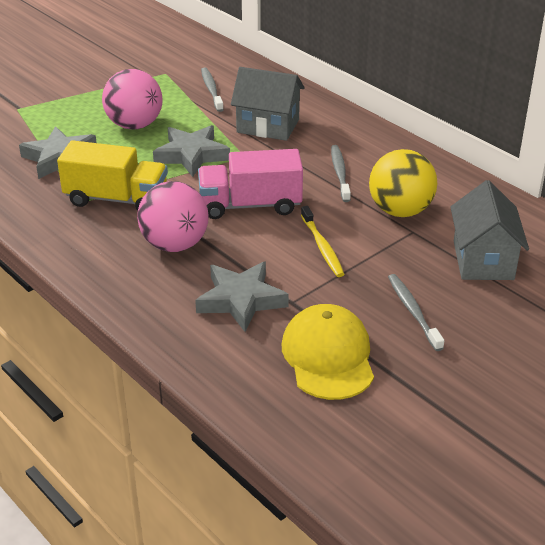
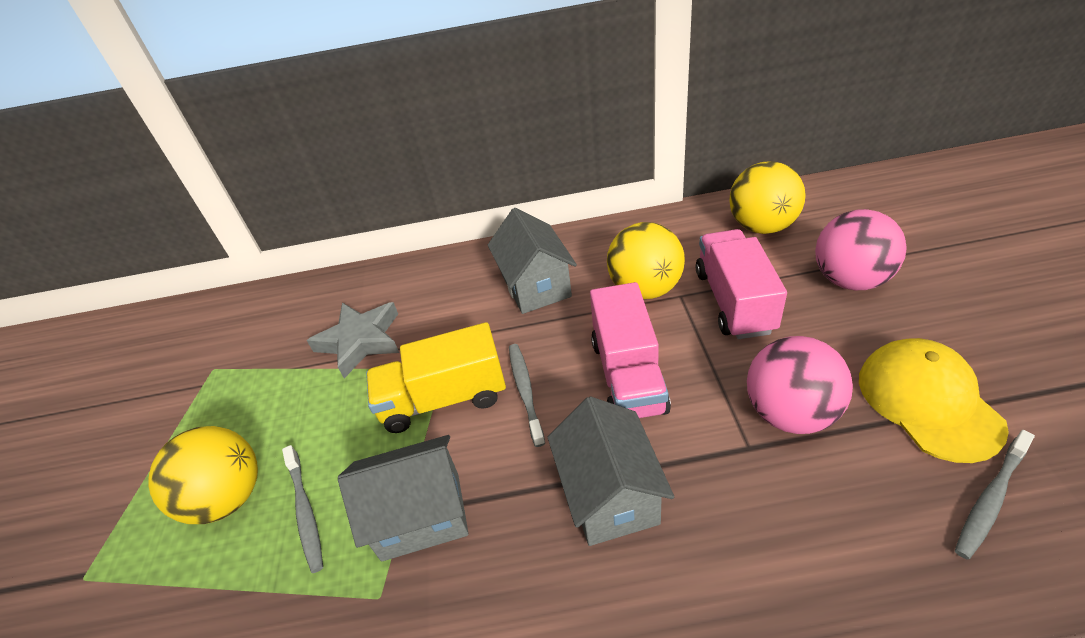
grey house: [231,67,305,141] [450,180,529,280] = 2 -> [338,435,469,562] [488,208,577,314] [548,396,674,546] = 3
grey star: [19,126,97,179] [153,125,230,177] [195,262,289,332] = 3 -> [307,302,399,378] = 1
pink truck: [198,149,303,219] = 1 -> [590,282,671,418] [696,229,787,339] = 2
yellow ball: [369,149,437,217] = 1 -> [149,426,258,524] [607,222,685,299] [730,161,806,234] = 3
yellow toothbrush: [301,206,344,277] = 1 -> none = 0

